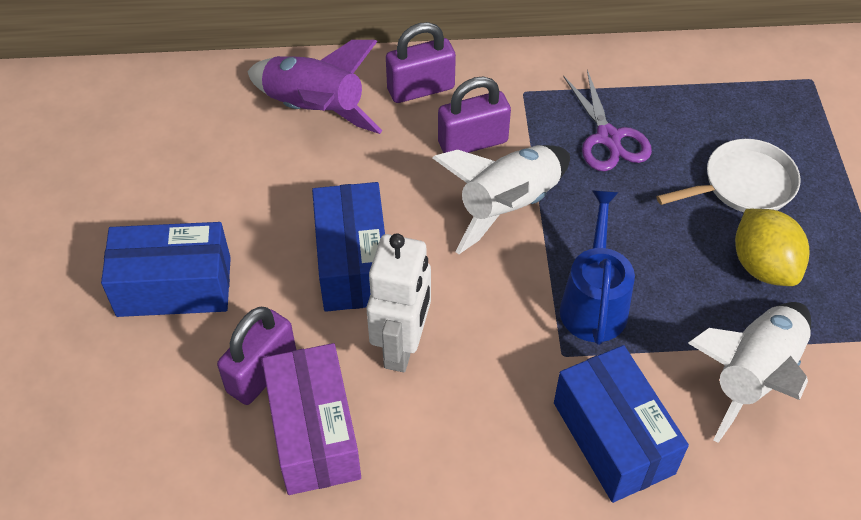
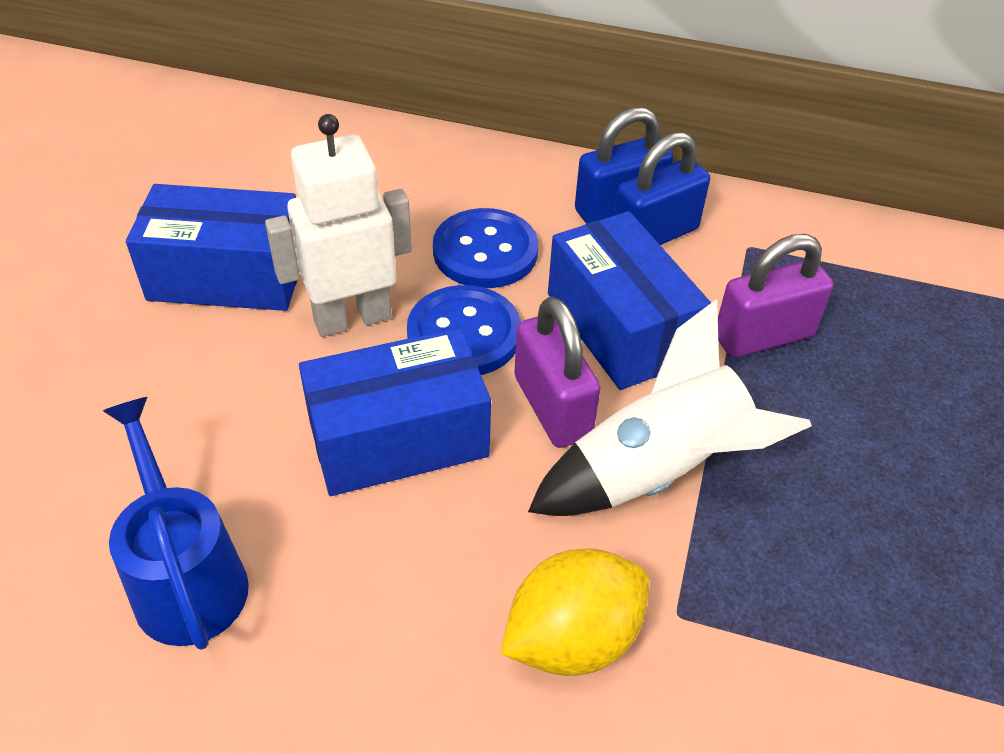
blue button: none = 0 -> [407,285,521,375] [433,208,538,288] = 2
blue padlock: none = 0 -> [575,107,673,224] [614,132,710,245] = 2
purple box: [262,343,361,495] = 1 -> none = 0
purple padlock: [217,307,296,405] [386,22,456,103] [438,77,511,153] = 3 -> [514,297,601,448] [718,234,833,358] = 2
purple rocket: [247,40,382,134] = 1 -> none = 0
purple scissors: [563,70,652,171] = 1 -> none = 0
white pan: [656,139,801,212] = 1 -> none = 0
white rocket: [433,145,570,254] [688,302,811,443] = 2 -> [528,299,812,516] = 1

